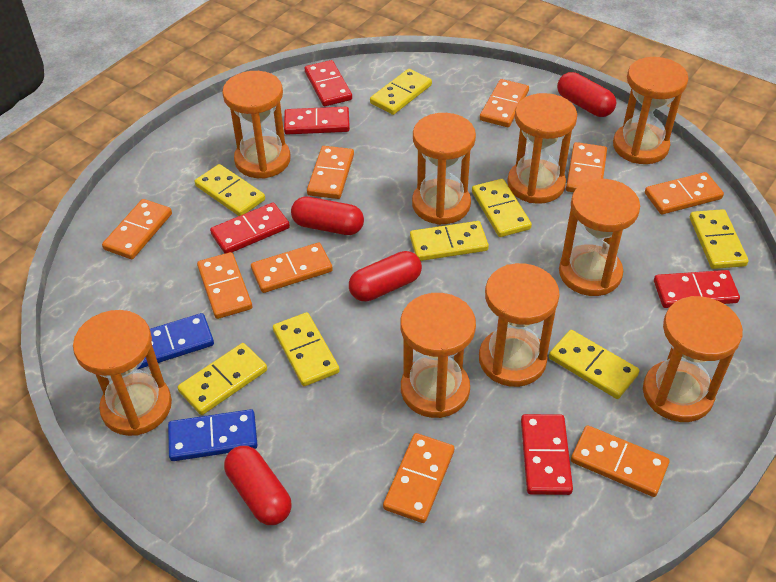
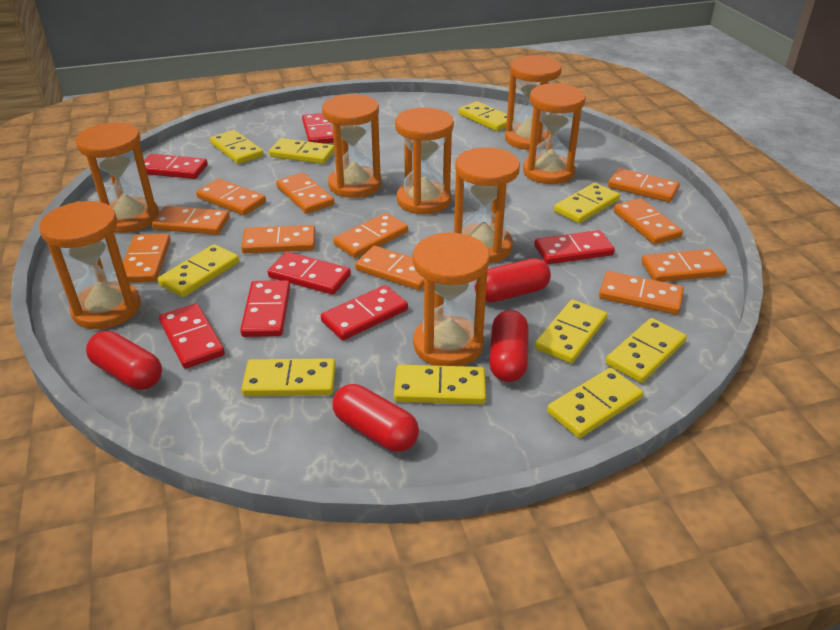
blue domino: [138,313,214,369] [168,409,258,461] = 2 -> none = 0
orange domino: [102,199,172,259] [197,252,252,319] [251,243,333,293] [307,146,354,199] [383,433,454,523] [480,79,529,127] [566,142,607,192] [571,425,669,497] [645,172,724,214] = 9 -> [123,234,171,283] [152,206,230,235] [196,179,266,216] [241,225,315,253] [276,172,334,214] [333,213,408,258] [355,246,424,290] [599,271,684,315] [608,168,680,202] [614,198,683,244] [641,249,727,282] = 11
orange hourglass: [73,310,172,436] [222,71,291,179] [400,293,476,418] [412,113,476,225] [479,263,560,387] [507,93,577,204] [559,179,640,296] [613,57,688,164] [643,296,743,422] = 9 -> [39,201,141,329] [75,123,159,233] [322,94,382,198] [395,108,454,214] [413,233,489,366] [454,147,520,263] [505,56,562,150] [523,83,586,184] = 8
red domino: [210,203,290,254] [284,107,350,135] [305,60,352,106] [521,414,573,495] [654,270,740,308] = 5 -> [137,154,208,179] [159,303,225,369] [240,280,290,337] [268,252,351,295] [302,113,334,144] [321,285,408,340] [534,230,615,264] = 7
yellow domino: [178,343,267,415] [195,164,265,216] [273,312,340,386] [370,69,432,115] [410,221,489,261] [472,179,532,237] [549,330,640,399] [690,209,749,269] = 8 -> [157,244,239,297] [210,130,264,164] [241,358,336,396] [269,138,334,164] [394,365,486,404] [458,101,515,131] [535,300,607,363] [547,368,643,438] [554,183,620,223] [606,318,687,383] = 10

